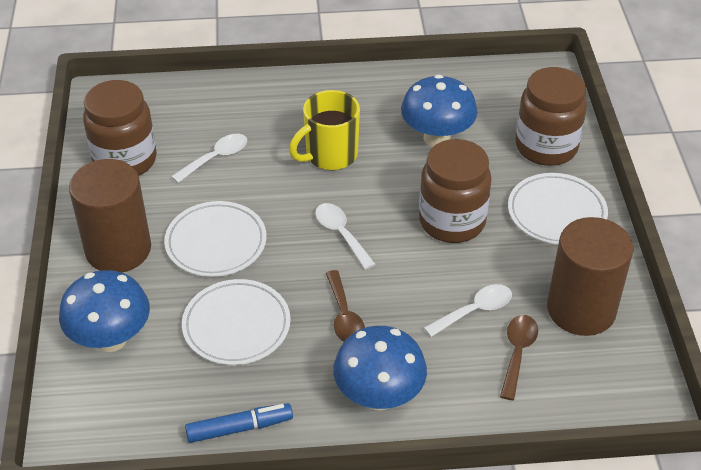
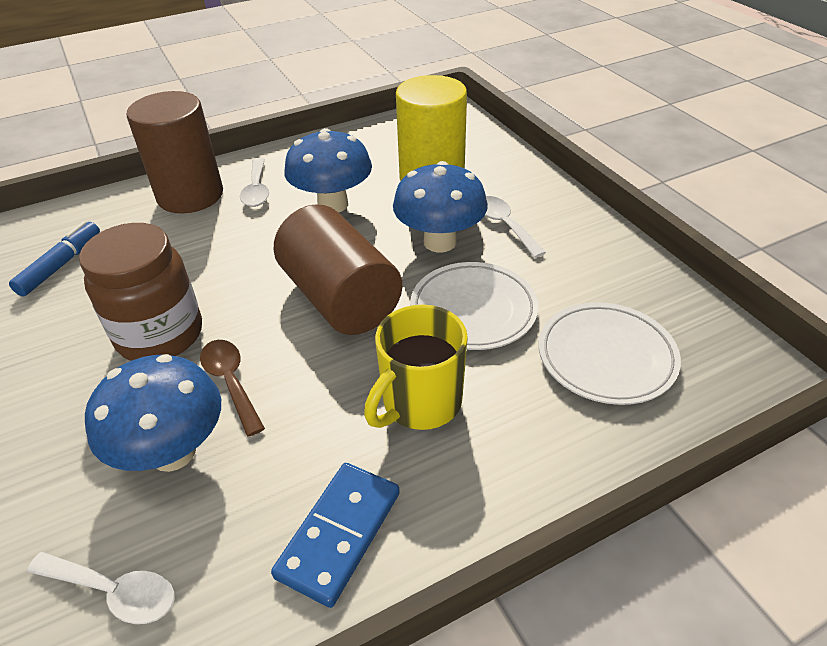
blue domino: none = 0 -> [271,463,400,608] = 1
brown jar: [83,80,157,175] [419,139,491,243] [515,67,587,166] = 3 -> [79,223,202,361] = 1
brown spoon: [326,270,365,342] [500,315,538,400] = 2 -> [200,340,265,437] = 1
white plate: [164,201,266,277] [182,279,291,365] [508,173,608,245] = 3 -> [410,262,538,350] [539,302,681,405] = 2
yellow cylinder: none = 0 -> [396,75,467,181] = 1

